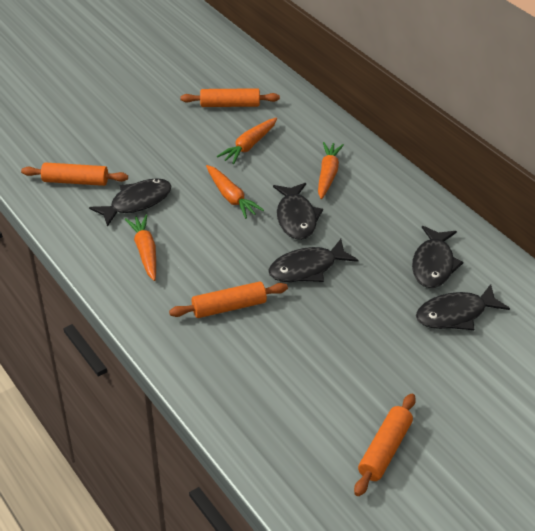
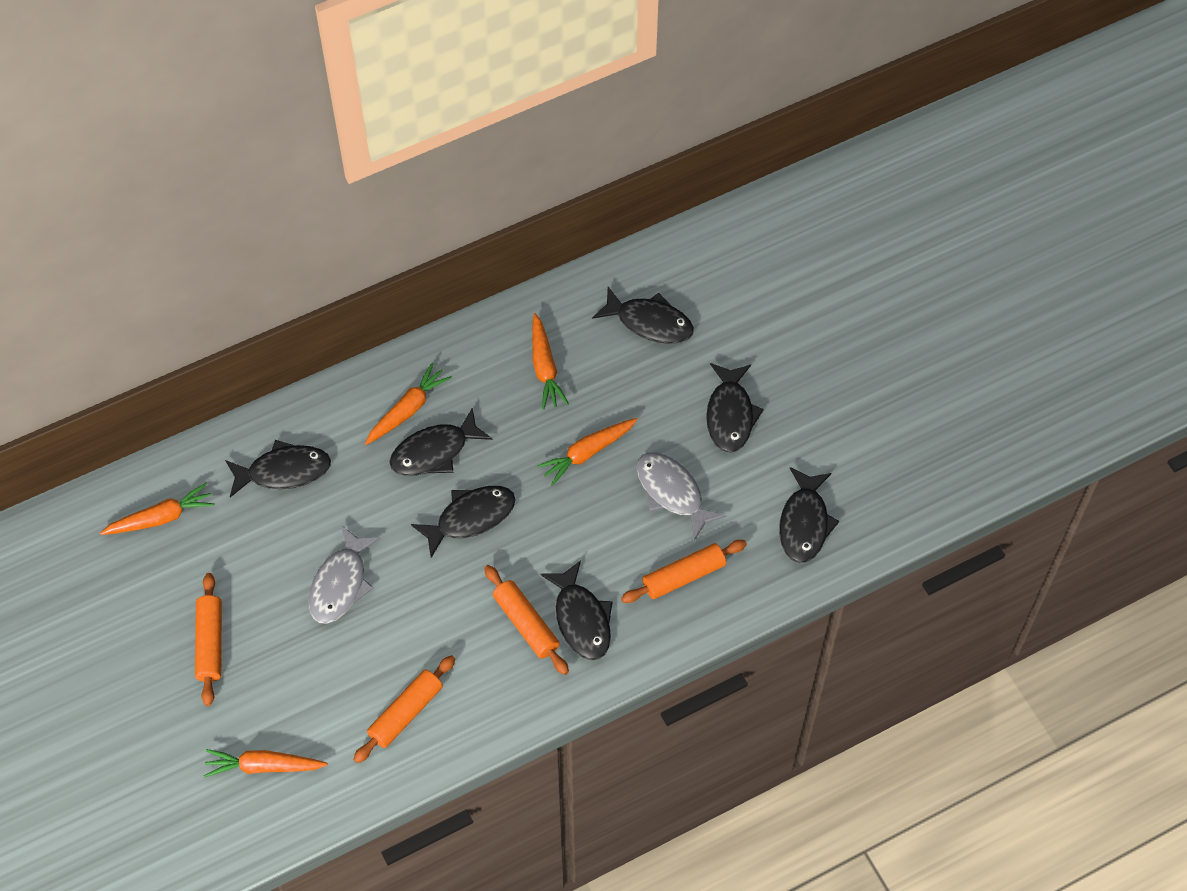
black fish: [89,178,171,227] [268,239,358,282] [273,183,323,240] [412,226,464,288] [416,284,510,330] = 5 -> [225,440,331,497] [389,407,493,476] [411,486,516,558] [540,560,613,660] [592,287,694,344] [706,363,764,453] [779,467,839,563] = 7
grey fish: none = 0 -> [308,525,381,624] [637,452,726,540] = 2
orange carrot: [125,215,156,281] [206,165,264,219] [217,117,277,164] [318,142,344,199] = 4 -> [100,483,215,535] [204,749,328,777] [365,363,452,445] [532,313,569,409] [537,418,638,486] = 5

